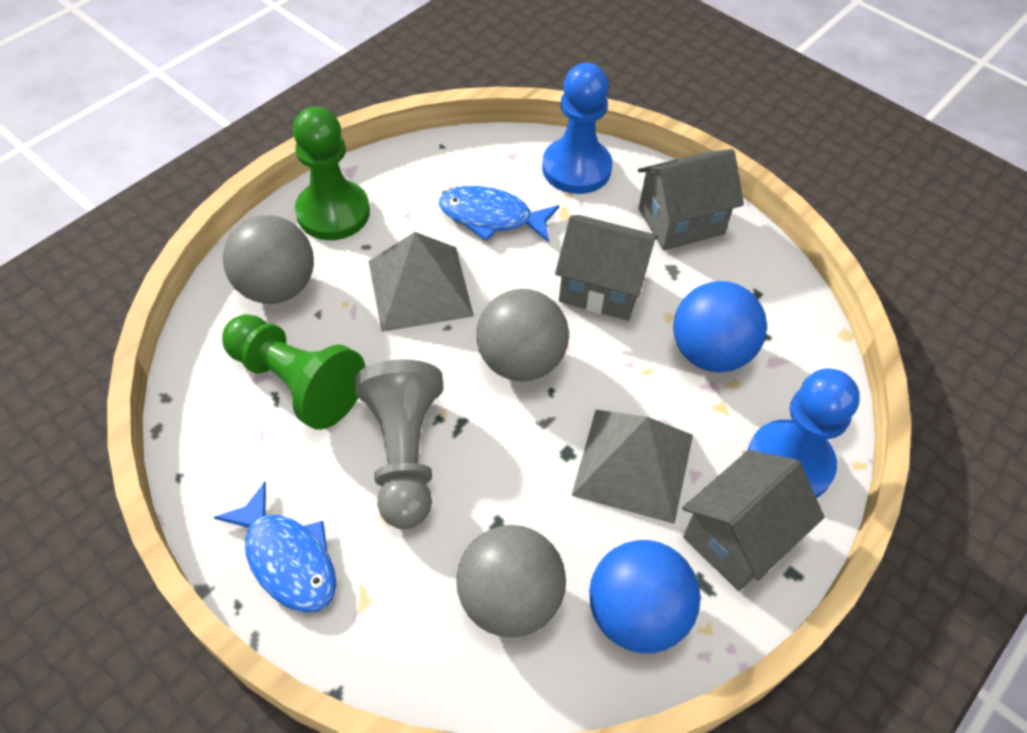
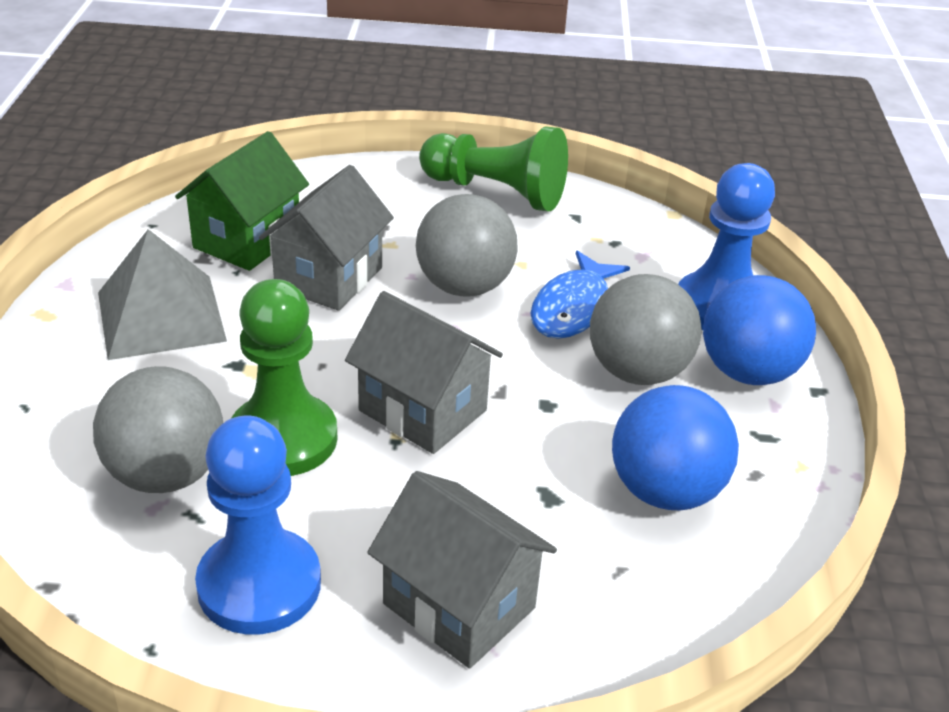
blue fish: [214,482,336,612] [439,186,559,242] = 2 -> [530,251,630,339] = 1
green house: none = 0 -> [175,131,309,271] = 1
grey pawn: [355,360,443,529] = 1 -> none = 0
grey pyramid: [369,232,474,332] [571,410,693,524] = 2 -> [98,229,227,360] = 1

